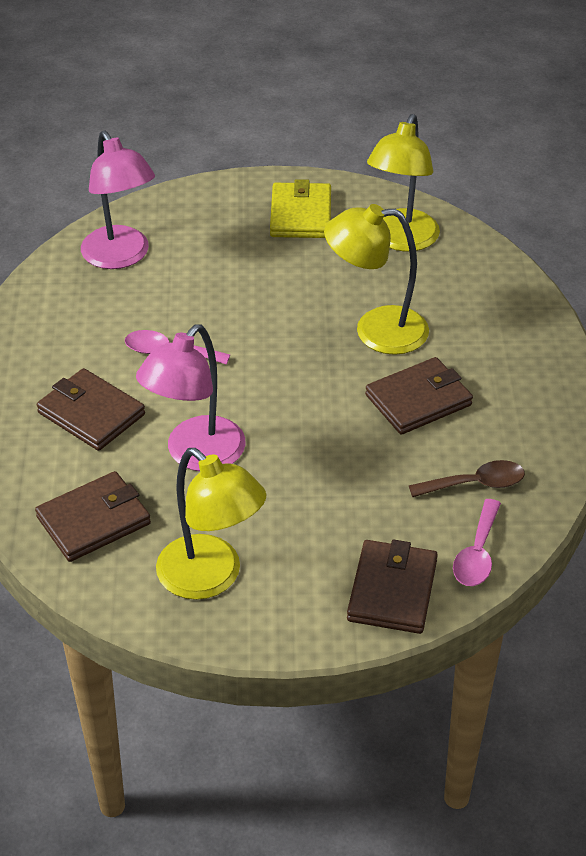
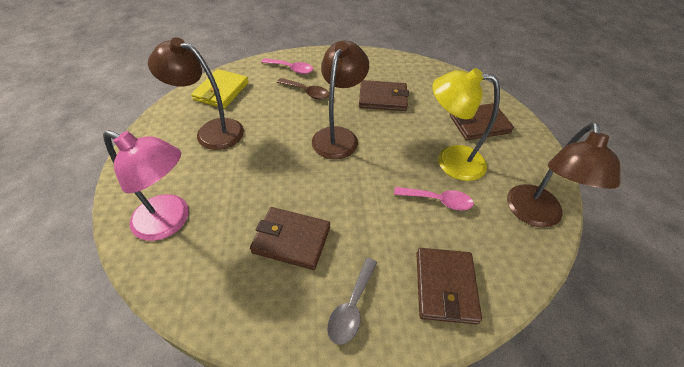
brown lamp: none = 0 -> [148,38,244,150] [312,41,369,159] [507,122,621,228] = 3
grey spoon: none = 0 -> [327,258,377,345] = 1
pink lamp: [81,131,155,269] [136,324,246,471] = 2 -> [103,130,189,241] = 1
yellow lamp: [156,448,266,600] [324,204,429,355] [367,114,440,252] = 3 -> [432,68,500,181] = 1

